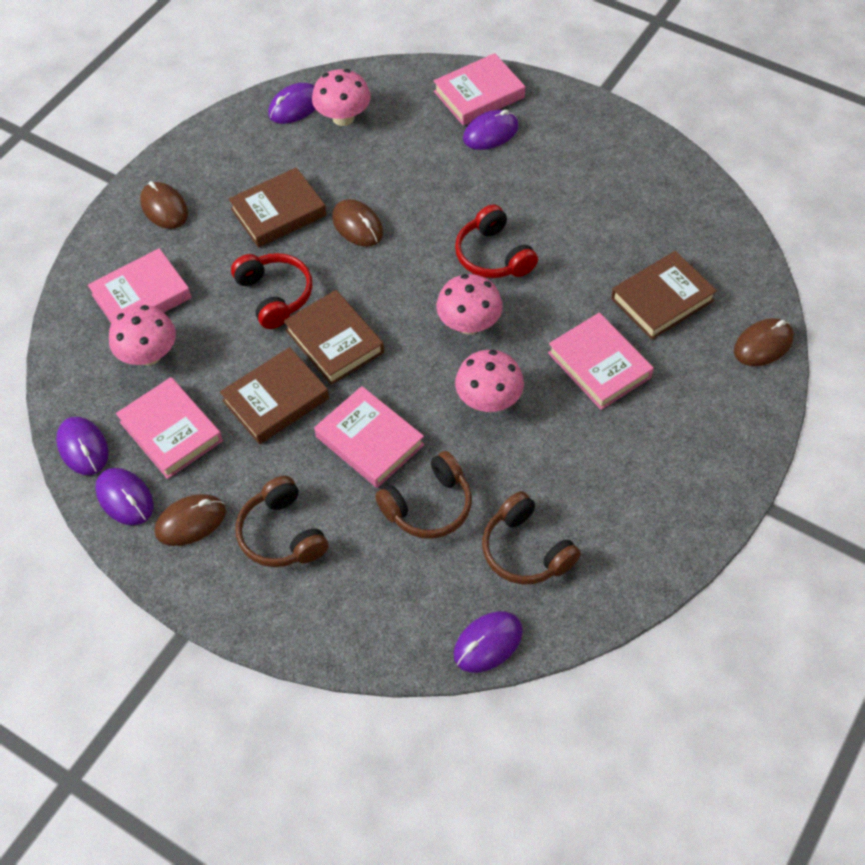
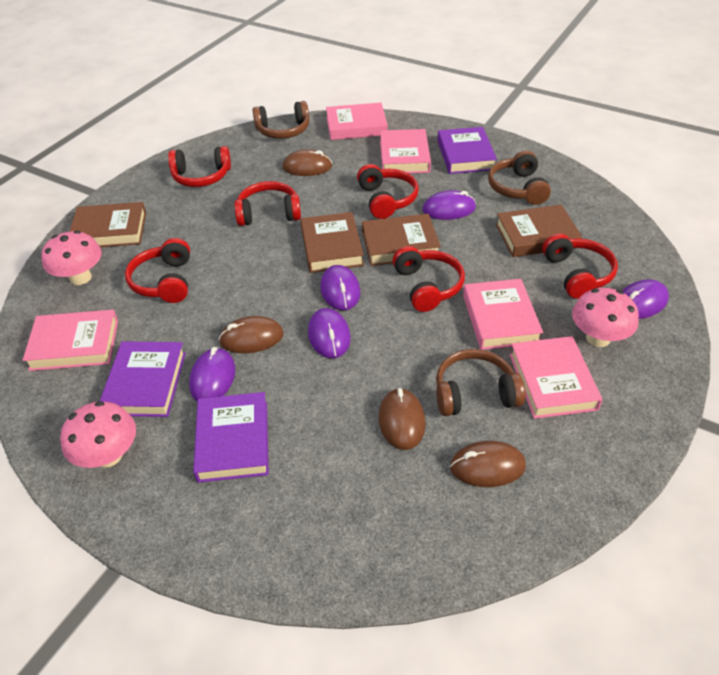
pink mushroom: [109,305,176,366] [312,69,371,126] [436,274,502,334] [455,350,524,412] = 4 -> [42,230,102,285] [60,401,136,468] [572,288,639,347] = 3
purple book: none = 0 -> [100,341,186,417] [193,392,269,483] [437,127,497,174] = 3
red headphones: [231,253,313,329] [455,204,538,278] = 2 -> [125,238,190,303] [168,146,231,187] [234,181,301,226] [357,164,419,219] [392,246,465,312] [542,233,618,299] = 6

